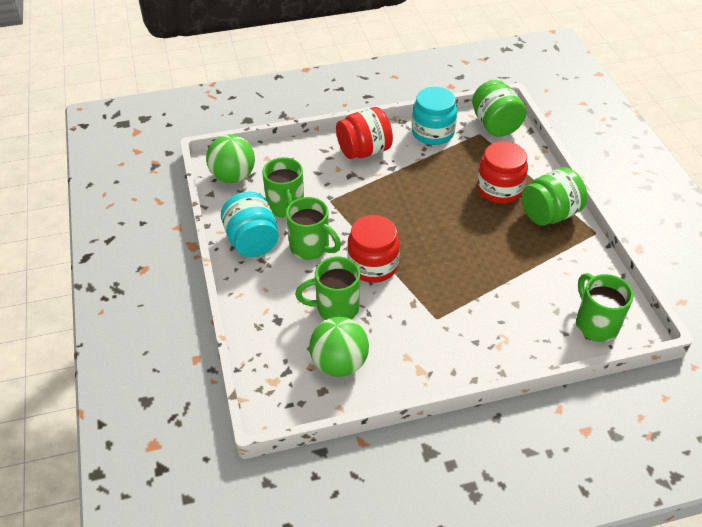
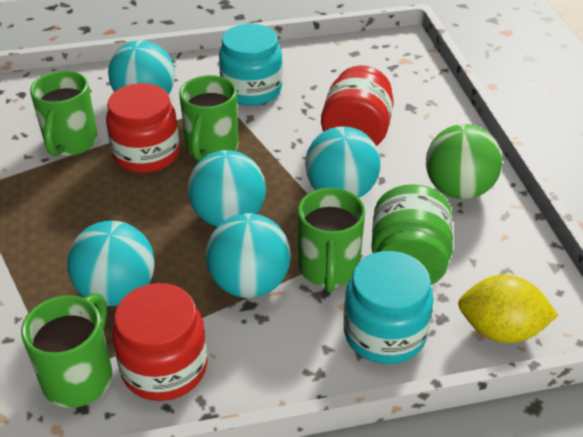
green ball: [206,134,255,183] [309,317,369,377] = 2 -> [426,124,502,199] = 1
green jar: [472,80,527,137] [522,167,587,226] = 2 -> [371,184,453,285] = 1
turquoise ball: none = 0 -> [67,221,155,306] [108,40,175,95] [188,150,266,227] [206,213,291,298] [305,126,381,198] = 5
yellow lemon: none = 0 -> [458,275,558,343] = 1

